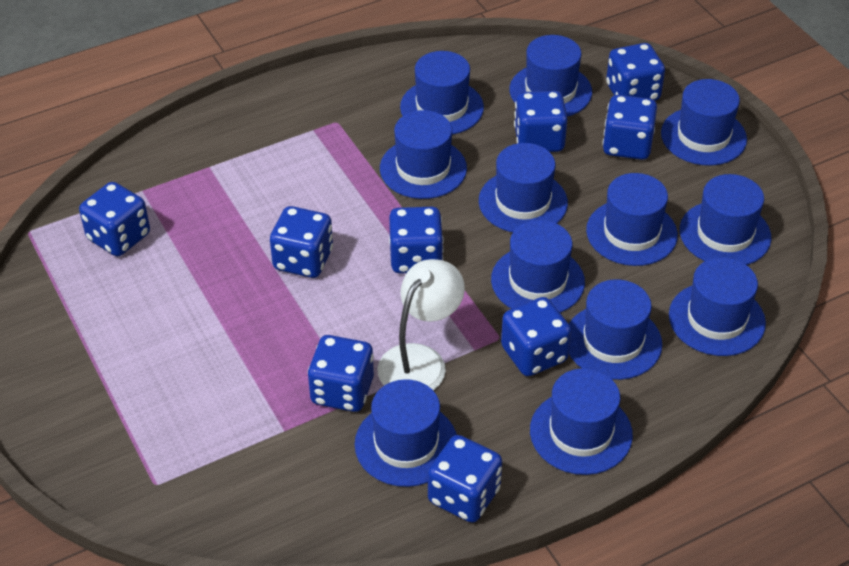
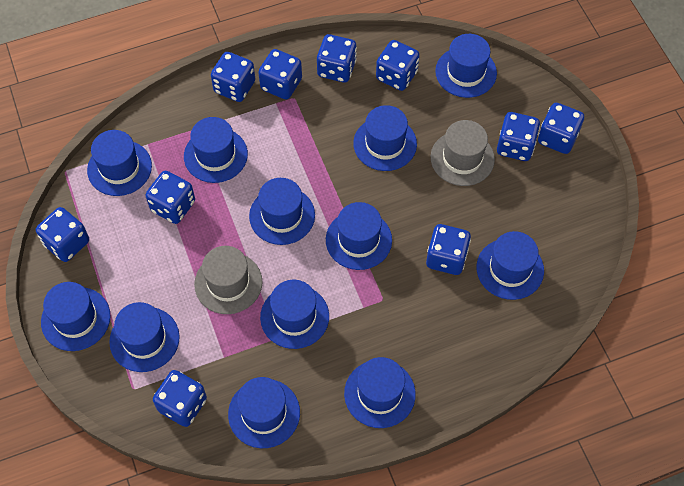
blue dice: [79,182,150,256] [270,206,333,278] [308,335,374,412] [389,207,444,274] [428,435,502,523] [501,297,571,376] [514,91,568,152] [602,95,657,160] [606,43,665,101] = 9 -> [36,207,89,262] [145,171,195,224] [153,370,207,427] [211,52,255,102] [258,49,302,100] [317,34,357,82] [376,40,420,91] [426,224,471,275] [497,112,540,161] [538,103,584,154] = 10
grey hat: none = 0 -> [194,246,263,314] [431,120,495,186] = 2
white lamp: [377,259,465,390] = 1 -> none = 0

